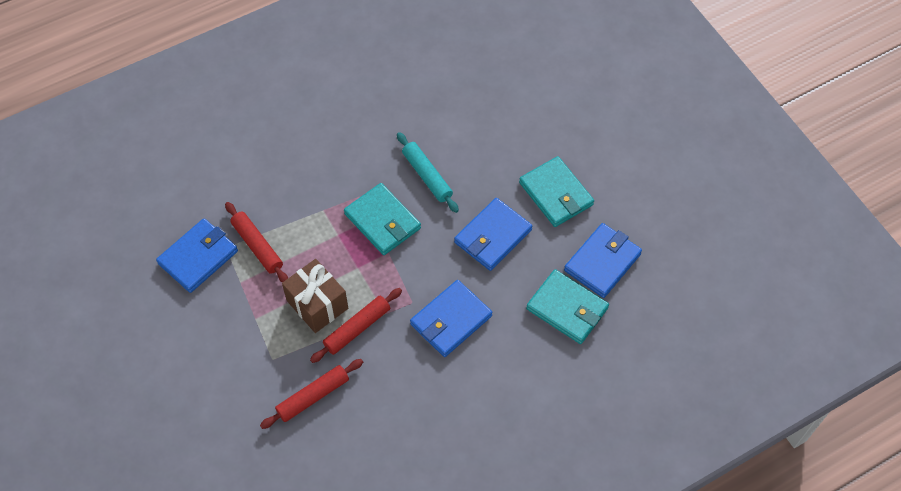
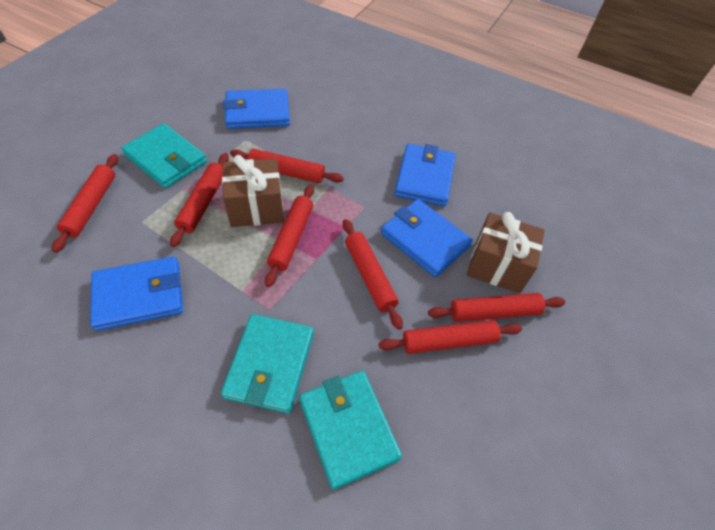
brown gift: [282,259,348,333] = 1 -> [222,155,284,227] [467,212,545,293] = 2
red rolling pin: [225,202,288,283] [260,359,363,429] [310,288,402,363] = 3 -> [52,154,118,253] [170,153,229,247] [230,149,344,183] [265,184,314,287] [343,219,403,330] [378,320,522,354] [428,293,565,322] = 7
turquoise rolling pin: [397,132,459,213] = 1 -> none = 0

